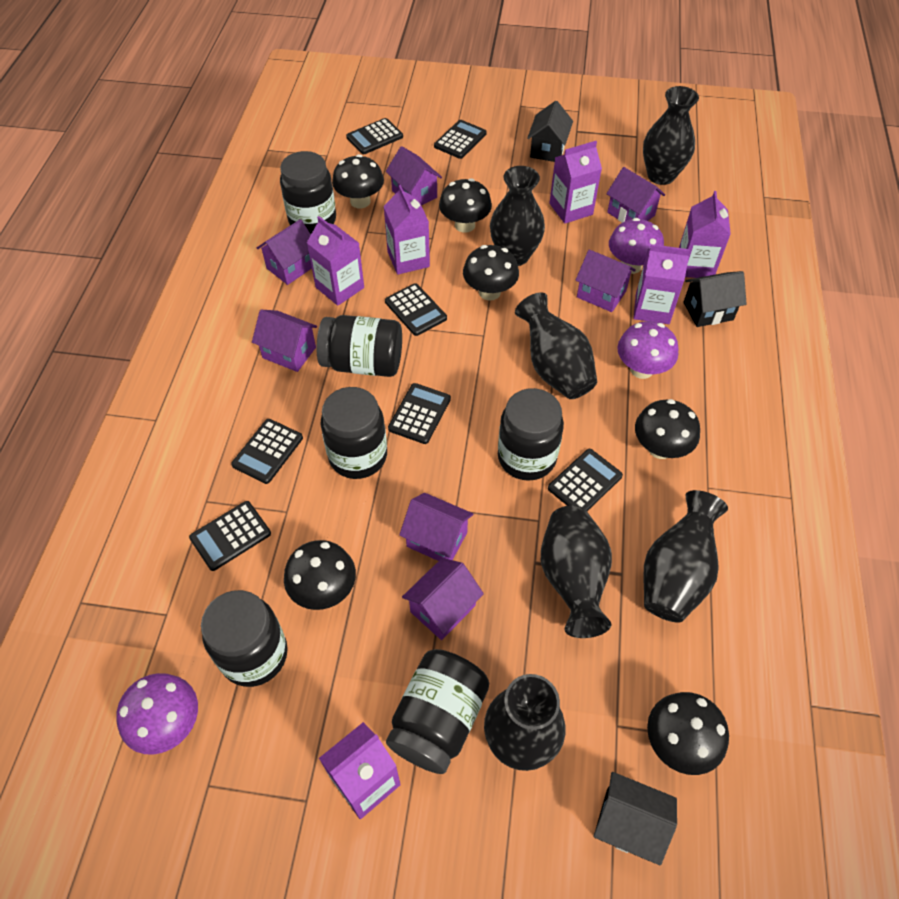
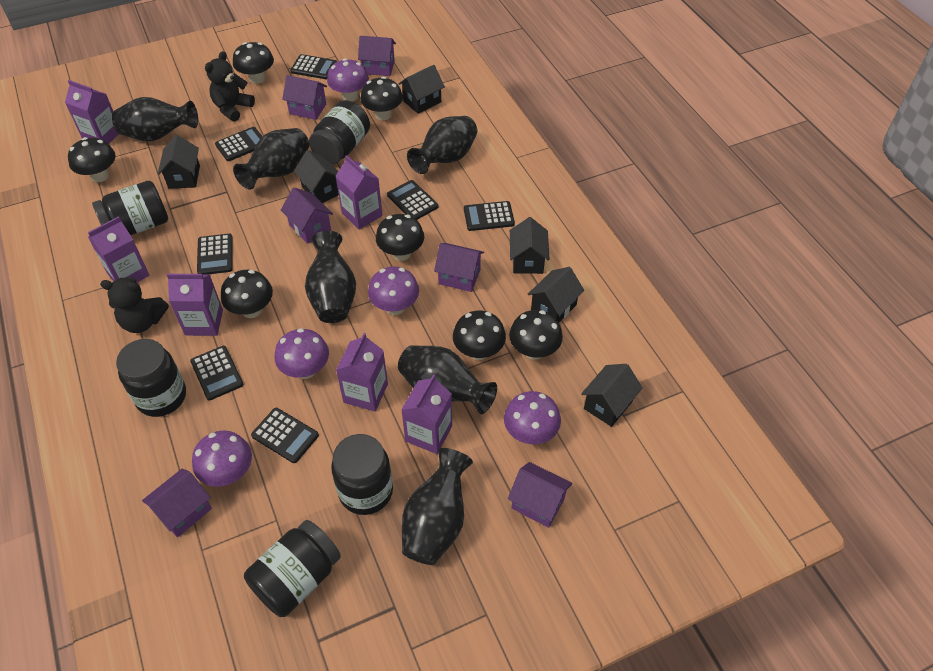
black house: [527,101,573,162] [593,772,677,866] [683,271,746,327] = 3 -> [158,135,200,189] [294,150,339,203] [398,65,445,114] [510,217,550,274] [527,267,584,322] [581,364,643,427] = 6
black jar: [201,590,288,687] [280,151,336,234] [317,315,402,377] [321,387,387,479] [386,649,489,774] [498,388,564,481] = 6 -> [92,181,168,235] [116,339,186,417] [244,520,341,617] [309,100,370,164] [331,434,393,515] = 5
black mushroom: [284,540,356,610] [332,154,384,208] [439,178,492,233] [463,245,519,301] [635,399,700,459] [647,692,729,775] = 6 -> [68,137,116,182] [221,270,273,318] [233,42,274,84] [360,77,403,120] [376,214,424,261] [453,311,506,360] [509,310,563,360] = 7
black teddy bear: none = 0 -> [100,277,169,333] [205,51,255,121] = 2
purple house: [252,310,317,372] [257,219,312,285] [386,146,442,206] [399,493,473,561] [402,558,484,640] [575,250,636,312] [606,167,665,223] = 7 -> [142,468,212,537] [281,188,333,244] [282,75,327,120] [358,36,396,76] [434,243,484,292] [508,462,572,528] = 6
purple mushroom: [116,673,198,755] [609,218,664,274] [617,321,679,379] = 3 -> [192,430,252,487] [275,328,329,379] [327,58,369,102] [368,267,419,315] [504,391,561,444] = 5

